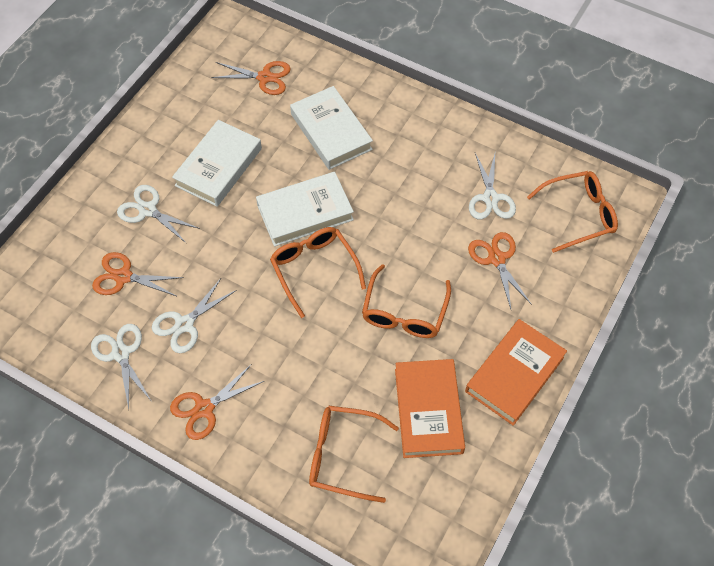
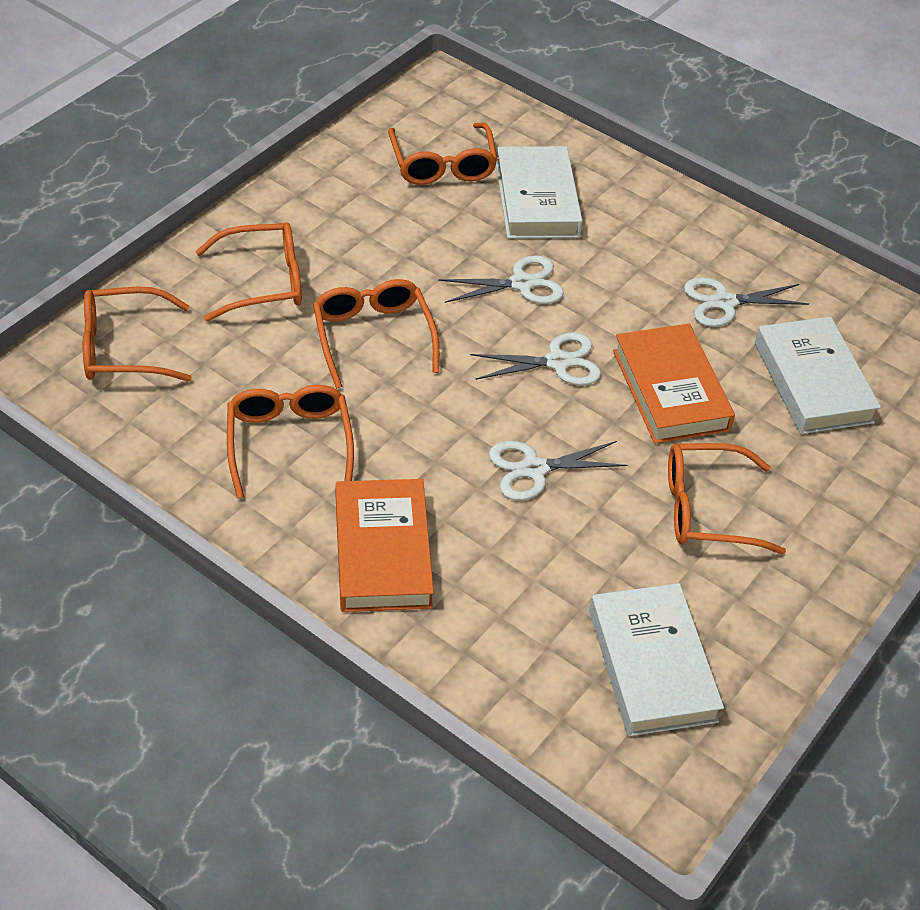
orange glasses: [270,227,366,318] [309,406,399,503] [362,264,451,338] [527,171,618,253] = 4 -> [83,287,191,382] [195,222,302,322] [227,385,354,498] [313,279,439,389] [388,122,498,185] [668,443,786,554] = 6
orange scissors: [92,252,184,296] [170,364,264,440] [211,61,291,95] [468,232,532,309] = 4 -> none = 0

